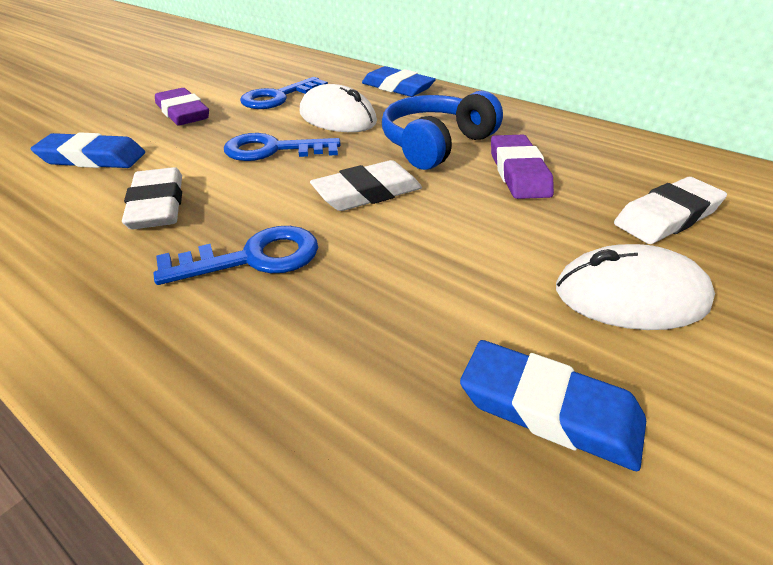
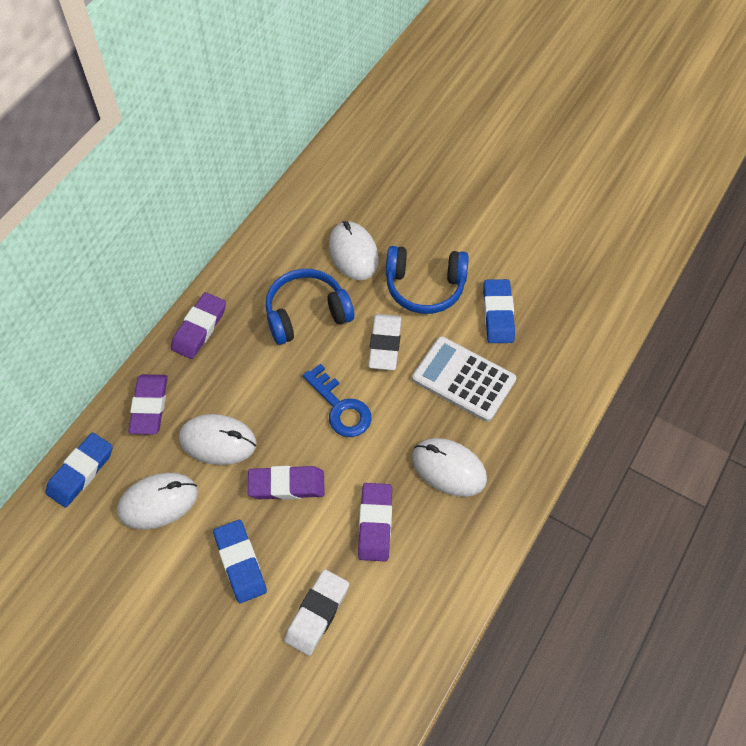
blue headphones: [382,91,503,170] = 1 -> [265,269,354,345] [386,246,469,314] = 2
blue key: [153,226,318,285] [224,133,340,161] [240,77,328,109] = 3 -> [303,364,371,437] = 1
purple eraser: [155,88,209,125] [491,135,554,199] = 2 -> [128,374,168,434] [171,292,226,359] [248,466,325,500] [358,483,392,562] = 4
white calculator: none = 0 -> [412,336,516,422] = 1
white eraser: [122,167,182,229] [310,160,422,211] [614,177,727,244] = 3 -> [284,569,349,656] [368,314,402,370] = 2
white mouse: [300,84,377,132] [556,244,715,330] = 2 -> [117,473,198,530] [179,414,257,465] [329,221,379,280] [412,438,487,497] = 4

